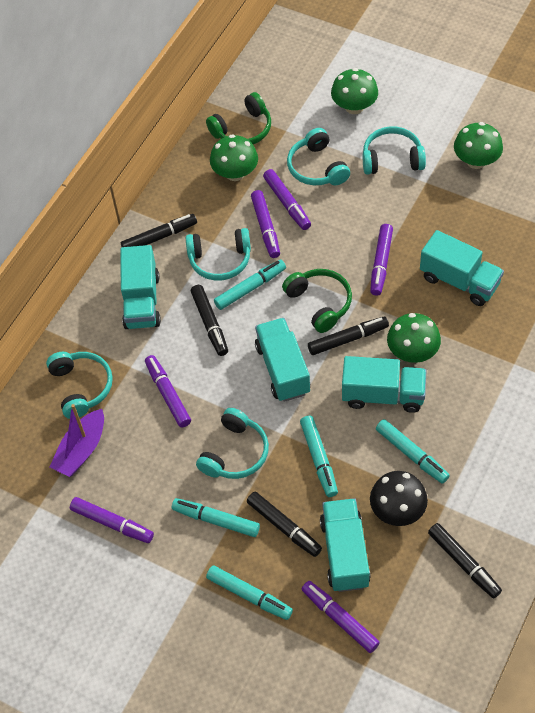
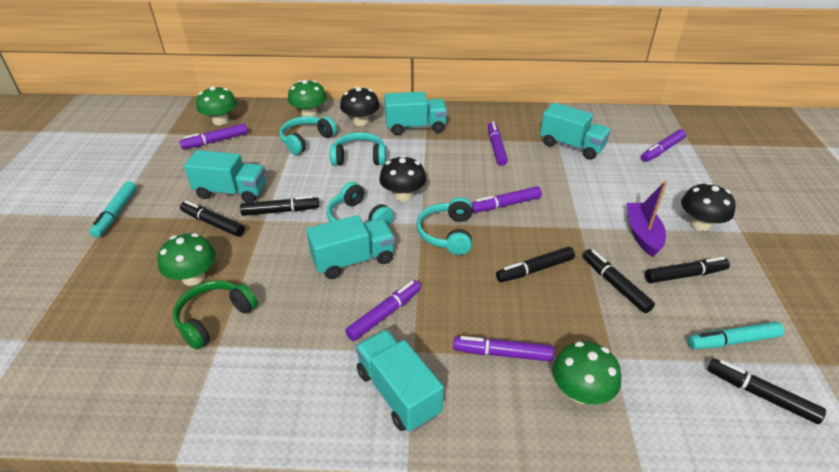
black marker: [121,214,197,247] [191,285,228,356] [247,492,322,557] [308,317,389,355] [428,523,502,598] = 5 -> [180,201,245,237] [240,196,319,216] [496,247,575,282] [583,249,655,313] [645,257,730,283] [707,358,826,424] = 6
black mushroom: [370,471,428,526] = 1 -> [340,87,380,126] [379,155,426,202] [681,182,736,231] = 3
green headphones: [206,92,271,144] [282,269,352,333] = 2 -> [173,280,258,350] = 1
turquoise headphones: [46,352,113,419] [186,228,251,281] [196,408,269,479] [287,128,350,185] [362,126,426,175] = 5 -> [280,116,337,155] [327,182,394,226] [330,132,386,166] [416,197,472,255] = 4
turquoise marker: [172,498,260,537] [206,565,293,620] [214,259,286,310] [300,416,338,497] [376,419,450,484] = 5 -> [90,181,137,237] [688,321,784,349] = 2

